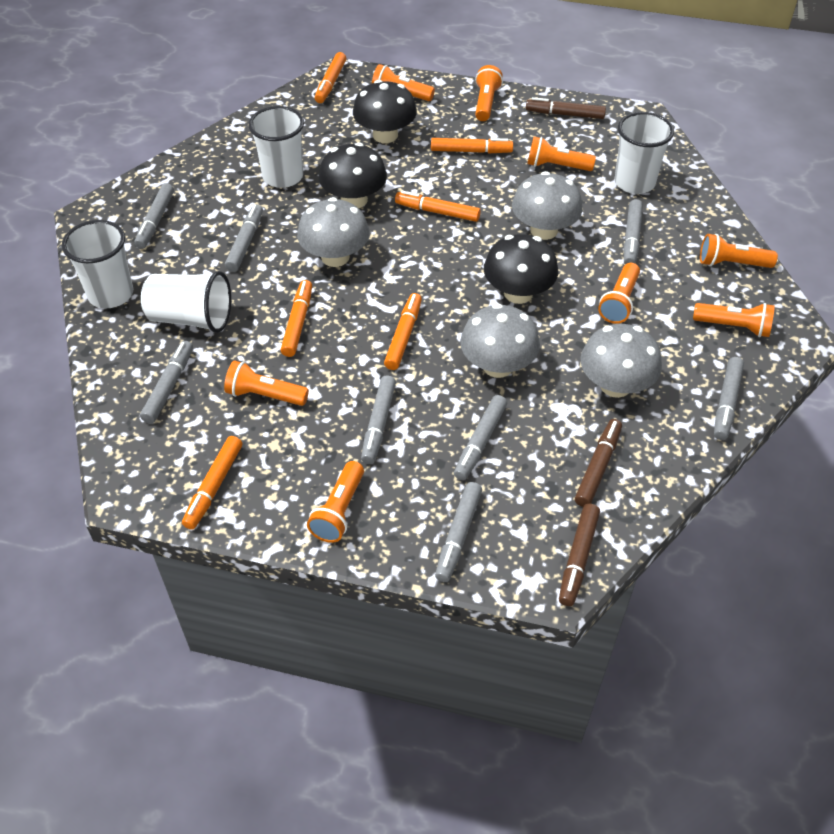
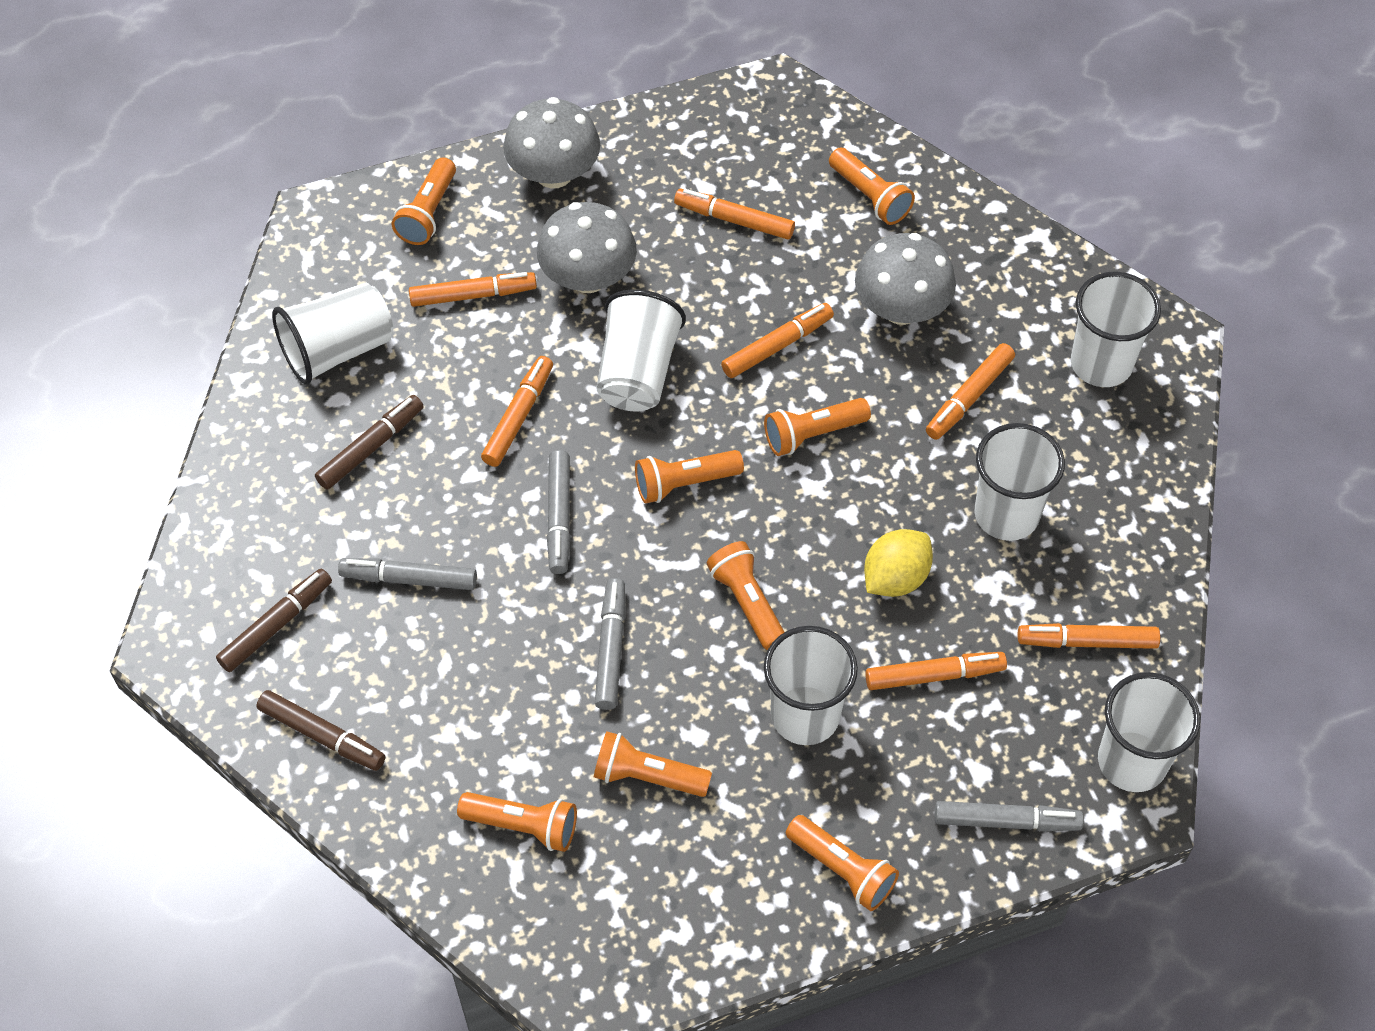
black mushroom: [319,142,387,208] [353,80,417,143] [484,234,558,304] = 3 -> none = 0
grey marker: [134,183,174,249] [140,341,193,423] [225,204,263,272] [361,376,396,464] [435,482,482,582] [454,395,507,480] [624,199,643,264] [714,357,744,440] = 8 -> [338,558,477,590] [547,450,571,574] [595,578,625,710] [934,801,1084,831] = 4
grey mushroom: [297,197,369,267] [460,303,540,378] [512,171,582,240] [580,324,662,398] = 4 -> [503,97,600,188] [537,202,637,293] [855,233,956,325] = 3
orange marker: [182,436,242,530] [280,280,312,357] [315,52,346,103] [384,293,422,370] [395,191,481,222] [431,138,513,153] = 6 -> [409,272,537,307] [481,356,553,467] [674,188,795,240] [721,303,834,378] [865,652,1007,690] [926,343,1015,440] [1018,623,1160,649] = 7
white cup: [62,220,133,308] [141,271,231,333] [248,106,304,188] [615,112,674,194] = 4 -> [272,283,393,385] [596,289,686,412] [764,626,858,745] [975,423,1065,541] [1071,272,1161,387] [1098,672,1200,792] = 6
yellow lemon: none = 0 -> [864,529,933,597] = 1

